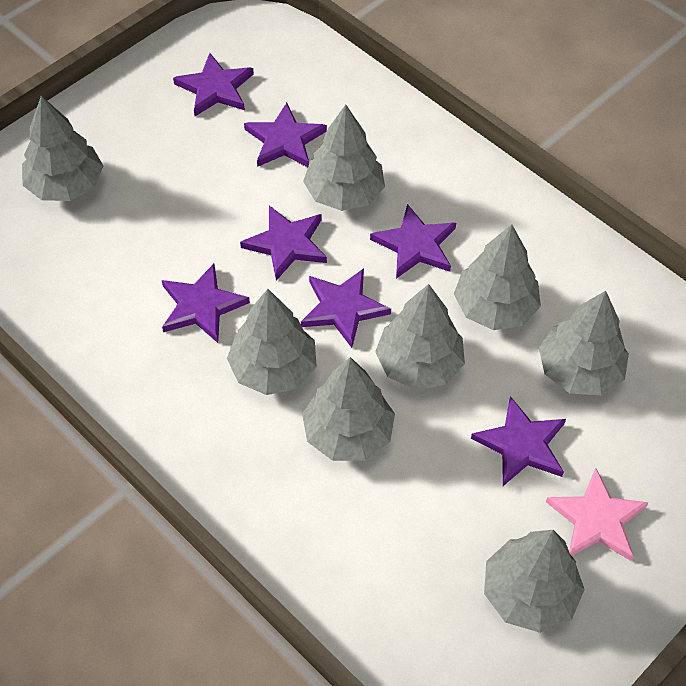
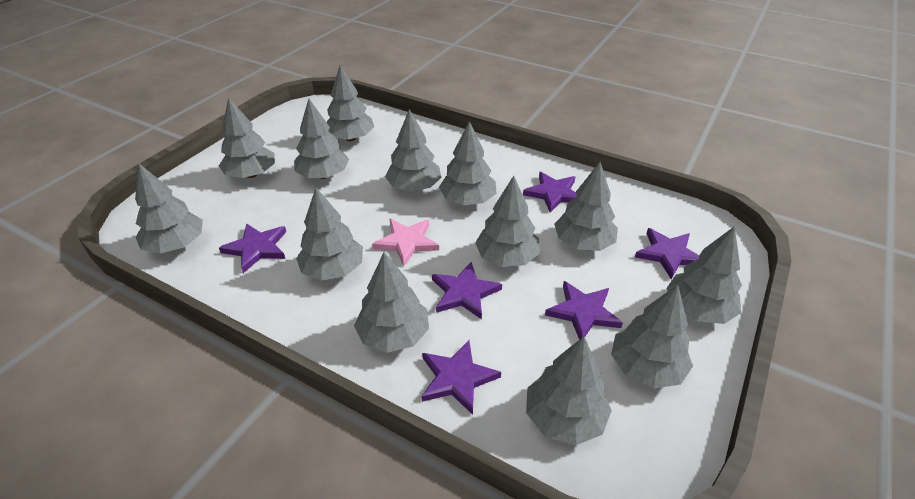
grey tree: [22,96,103,201] [227,289,317,395] [302,357,395,461] [303,105,385,211] [375,284,465,390] [454,224,541,330] [484,530,585,633] [539,291,629,396] = 8 -> [135,164,203,254] [219,97,275,178] [294,99,349,179] [296,188,363,281] [327,65,374,141] [354,252,429,353] [385,109,441,191] [439,121,496,205] [475,176,540,267] [526,336,612,445] [554,162,618,251] [611,285,693,388] [666,226,742,324] = 13
purple star: [162,264,250,343] [173,53,254,116] [240,205,327,281] [244,103,327,167] [301,268,391,348] [370,204,456,279] [471,396,566,486] = 7 -> [219,223,286,273] [421,340,501,415] [432,262,502,319] [523,172,577,213] [545,281,623,340] [635,228,700,279] = 6

